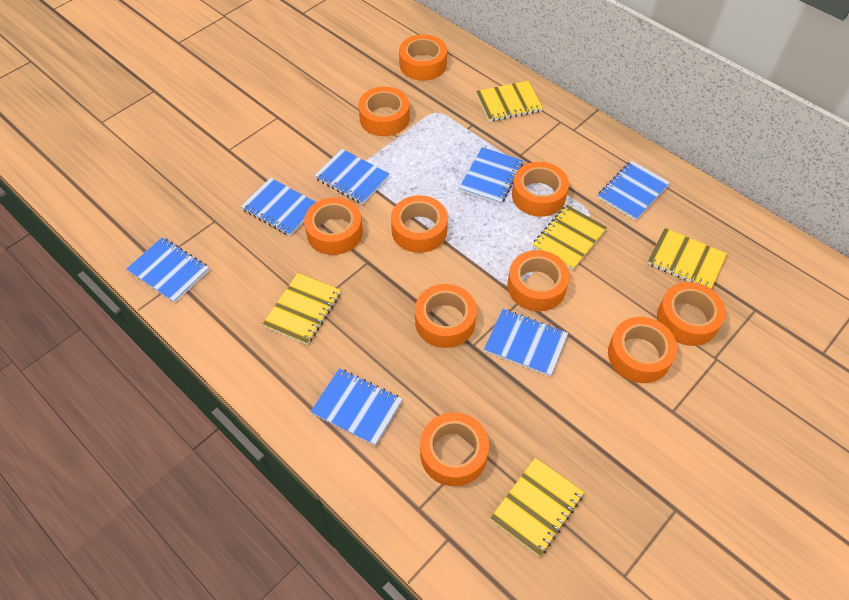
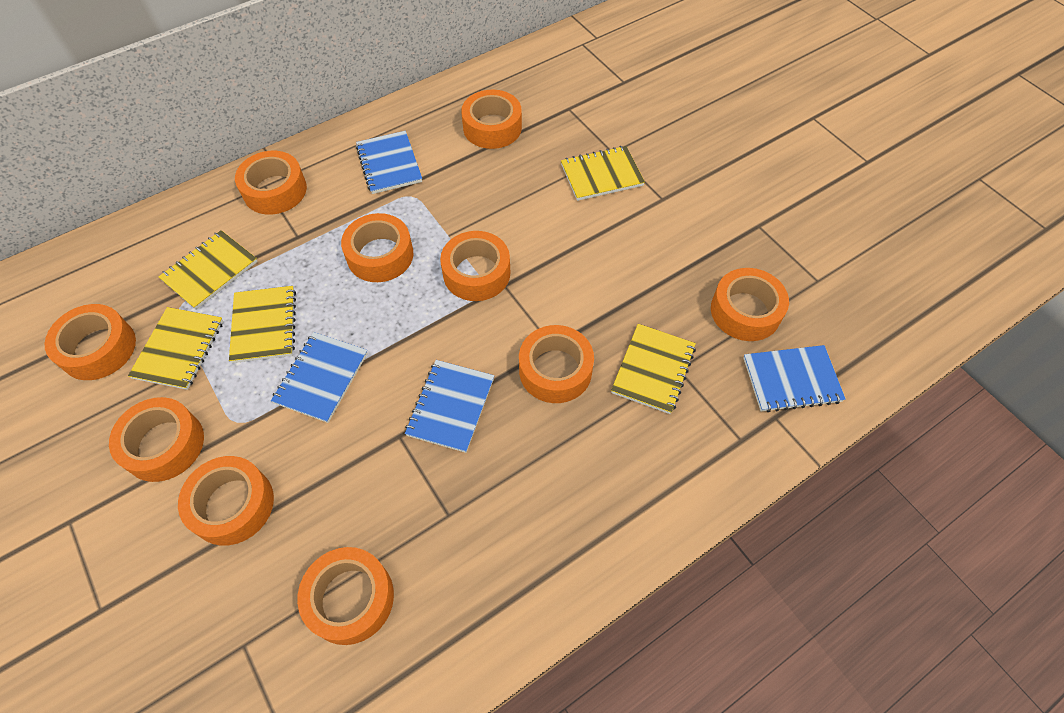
blue notebook: [126,237,209,303] [241,178,316,236] [310,369,402,446] [314,149,390,204] [459,147,523,205] [484,309,568,377] [598,161,670,221] = 7 -> [271,332,368,423] [356,131,422,194] [405,360,494,453] [743,345,846,412] = 4

